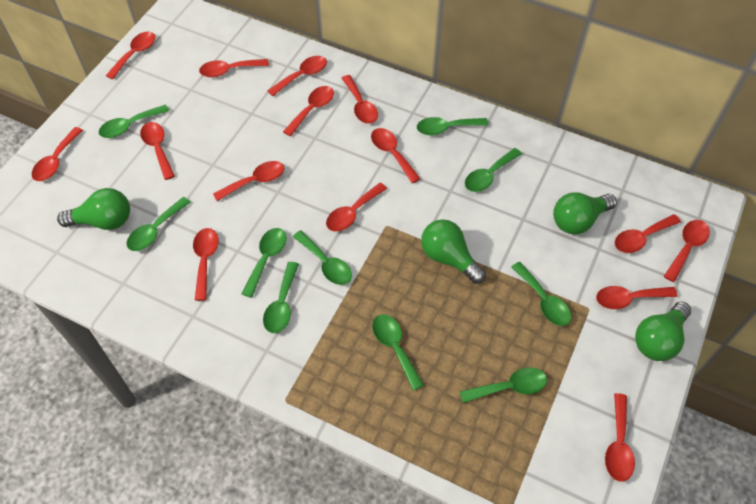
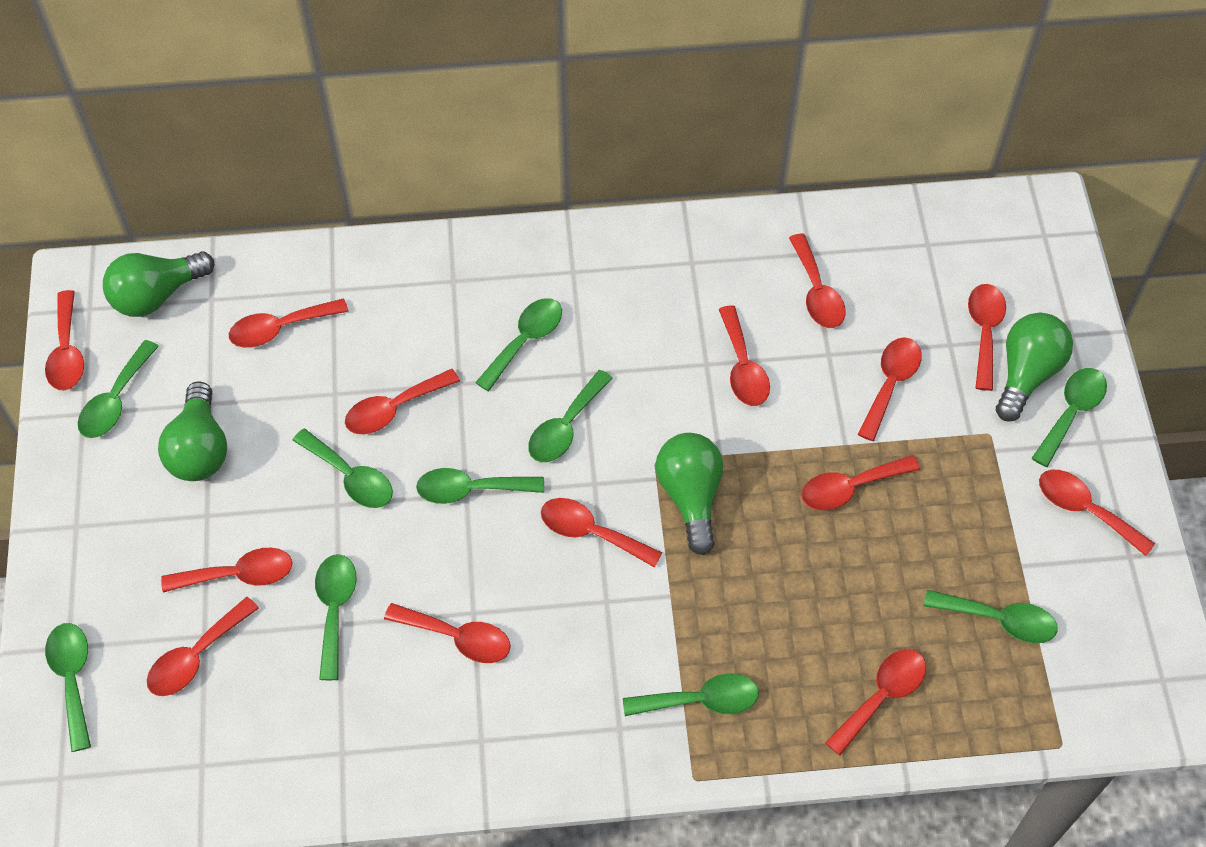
red spoon: [32,127,83,181] [106,32,155,80] [140,122,175,180] [193,228,219,301] [199,59,269,77] [213,161,284,201] [267,56,327,96] [283,86,334,136] [326,183,387,232] [342,75,378,124] [371,128,421,183] [596,286,678,309] [605,393,635,482] [615,214,681,253] [663,220,710,282] = 15 -> [45,290,84,390] [147,597,259,696] [161,548,292,592] [229,298,349,348] [345,369,460,434] [384,603,511,663] [541,498,662,568] [719,306,770,406] [789,234,846,328] [801,455,920,510] [825,649,926,755] [857,337,922,441] [968,284,1006,391] [1039,470,1155,556] = 14

